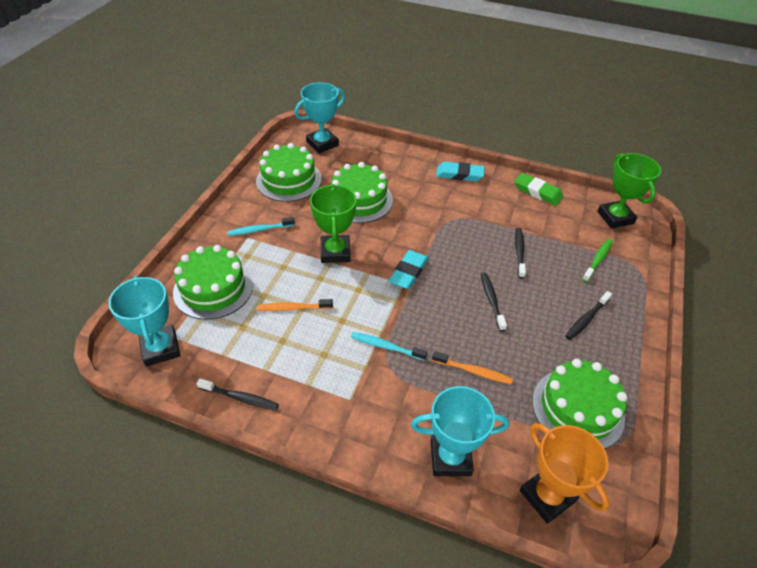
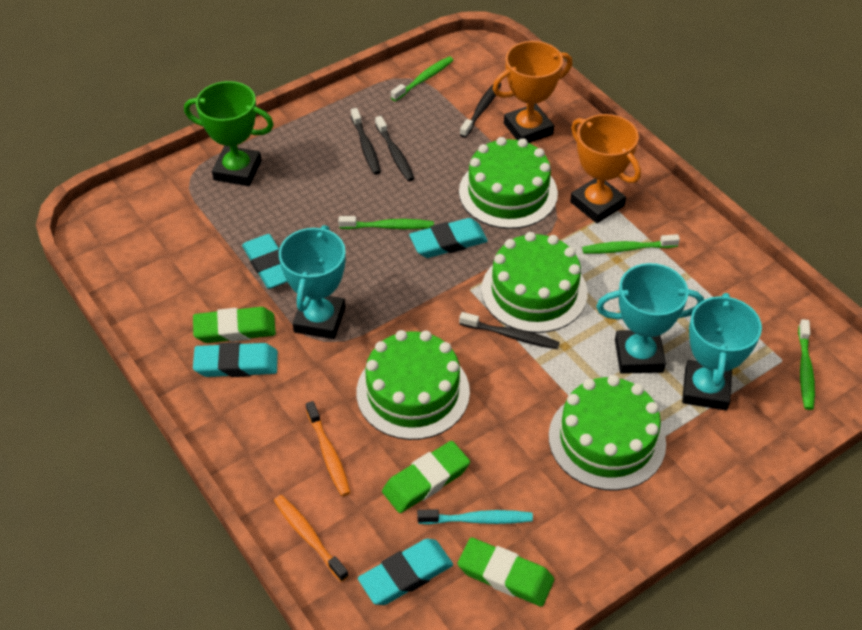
green eraser: [514,173,563,206] = 1 -> [193,307,276,343] [382,441,470,513] [458,537,554,607] = 3
green toothbrush: [582,239,613,282] = 1 -> [338,216,434,229] [391,56,454,101] [582,234,680,254] [798,319,815,410] = 4
green trophy: [310,184,357,263] [597,153,661,229] = 2 -> [184,81,274,186] = 1
orange trophy: [520,423,610,524] = 1 -> [493,41,572,143] [570,114,641,223] = 2
turquoise eraser: [388,250,429,289] [436,162,484,182] = 2 -> [193,342,278,377] [242,234,287,289] [358,539,453,605] [409,218,488,258] = 4
turquoise toothbrush: [227,217,295,236] [351,332,428,361] = 2 -> [417,509,533,524] = 1

